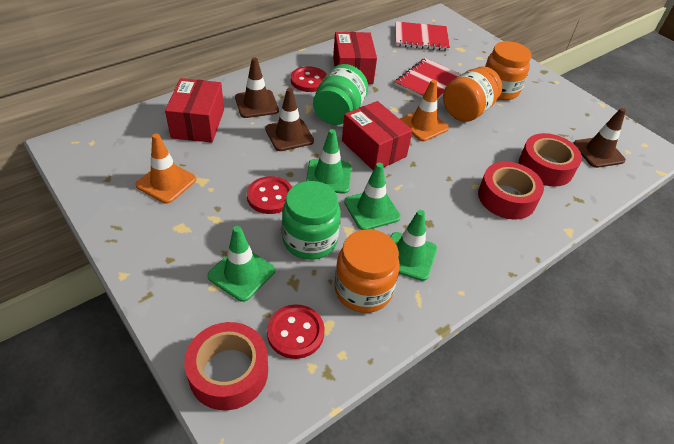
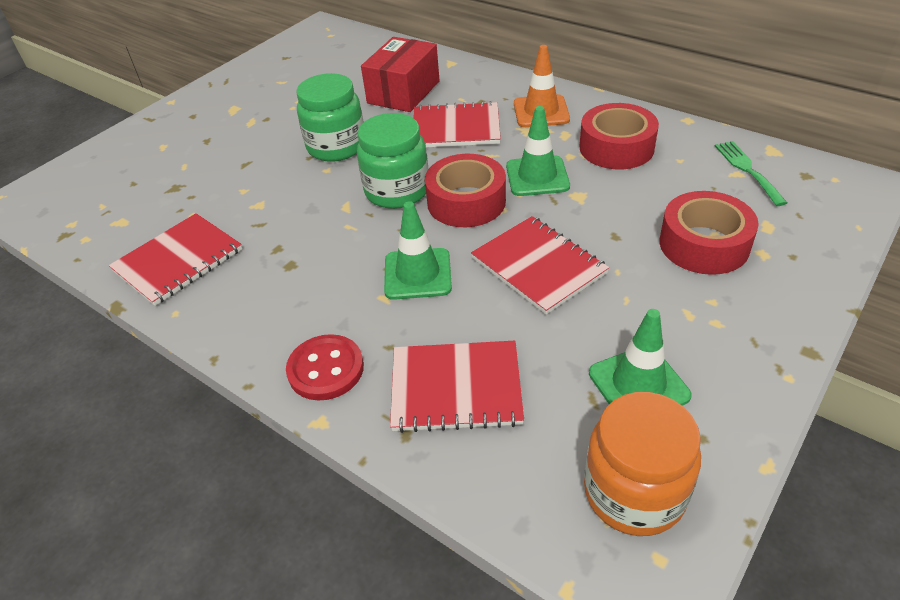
brown traffic cone: [235,57,279,118] [265,88,314,151] [573,108,626,168] = 3 -> none = 0
green fork: none = 0 -> [715,141,788,206] = 1
green traffic cone: [207,226,275,302] [306,129,351,194] [344,163,401,230] [390,210,437,281] = 4 -> [384,201,452,300] [506,106,570,196] [589,309,692,406] = 3
orange jar: [334,229,400,313] [443,66,502,122] [485,41,531,100] = 3 -> [584,392,701,536] = 1
orange traffic cone: [135,133,196,204] [400,80,449,141] = 2 -> [514,45,570,127] = 1
red box: [165,78,224,143] [333,32,377,84] [342,101,413,170] = 3 -> [361,37,440,112] = 1
red button: [247,176,292,214] [267,305,325,359] [291,66,327,92] = 3 -> [286,334,364,400] = 1
red notebook: [395,21,450,51] [395,58,461,100] = 2 -> [109,213,242,306] [390,341,524,433] [413,101,501,147] [471,216,609,315] = 4

